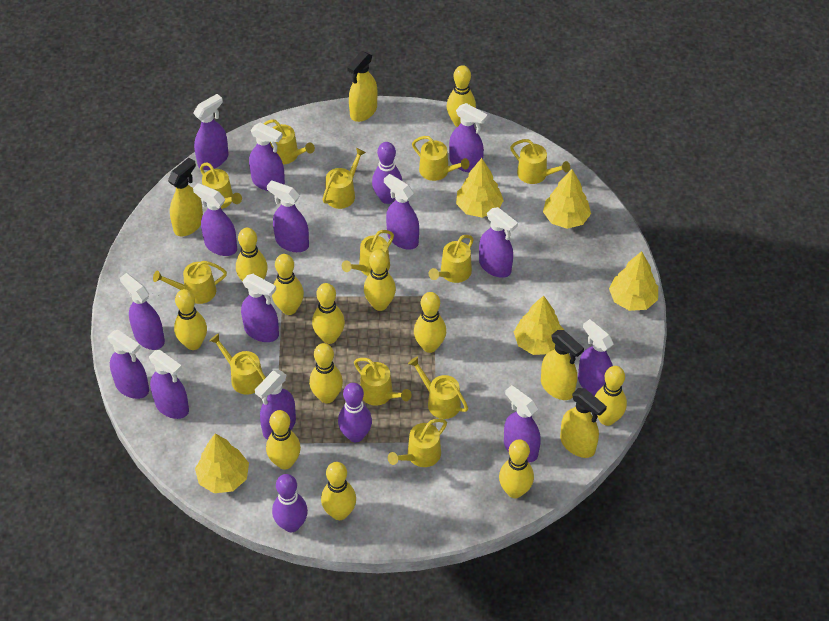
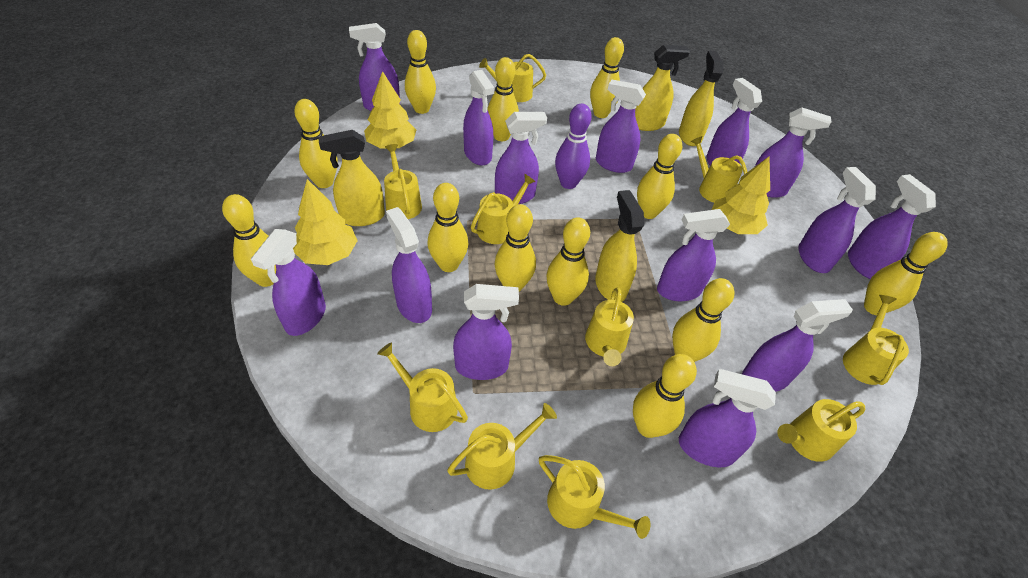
purple bowling pin: [272,474,308,532] [338,383,372,442] [372,142,402,204] = 3 -> [555,104,592,189] = 1
yellow tree: [195,433,249,493] [456,158,504,218] [514,295,564,355] [543,169,591,229] [609,251,658,311] = 5 -> [293,179,358,265] [364,71,416,149] [712,157,770,234] = 3
yellow watering can: [153,261,227,304] [200,163,242,209] [209,333,266,395] [263,119,315,164] [322,148,366,209] [342,230,394,276] [354,358,411,406] [388,419,447,467] [408,357,468,419] [412,136,470,181] [429,235,474,283] [510,139,570,184] = 12 -> [377,342,468,432] [384,144,422,219] [447,403,557,490] [471,174,536,244] [479,54,546,102] [539,455,650,539] [585,288,634,366] [690,136,747,203] [777,399,865,462] [843,295,909,385] = 10

